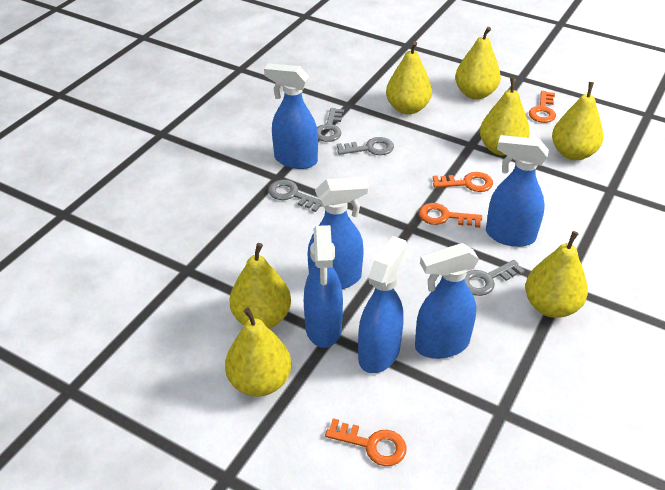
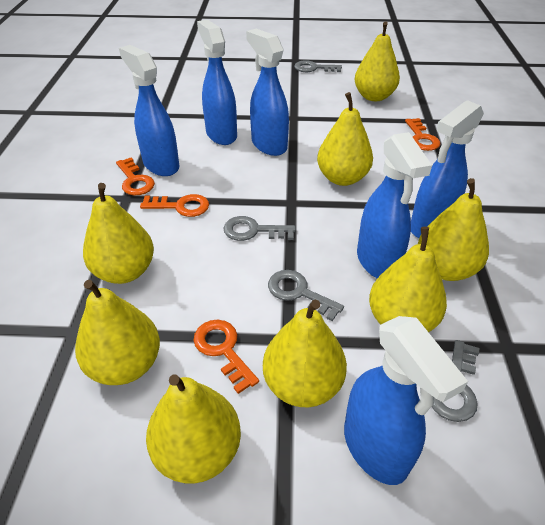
yellow pear: [225,308,291,397] [230,243,291,328] [386,41,432,114] [455,27,501,99] [480,77,530,156] [525,231,588,318] [552,82,603,160] = 7 -> [75,280,160,385] [83,183,154,284] [146,375,241,483] [263,299,347,407] [317,92,373,186] [355,21,400,101] [369,227,447,332] [418,178,489,281] = 8

